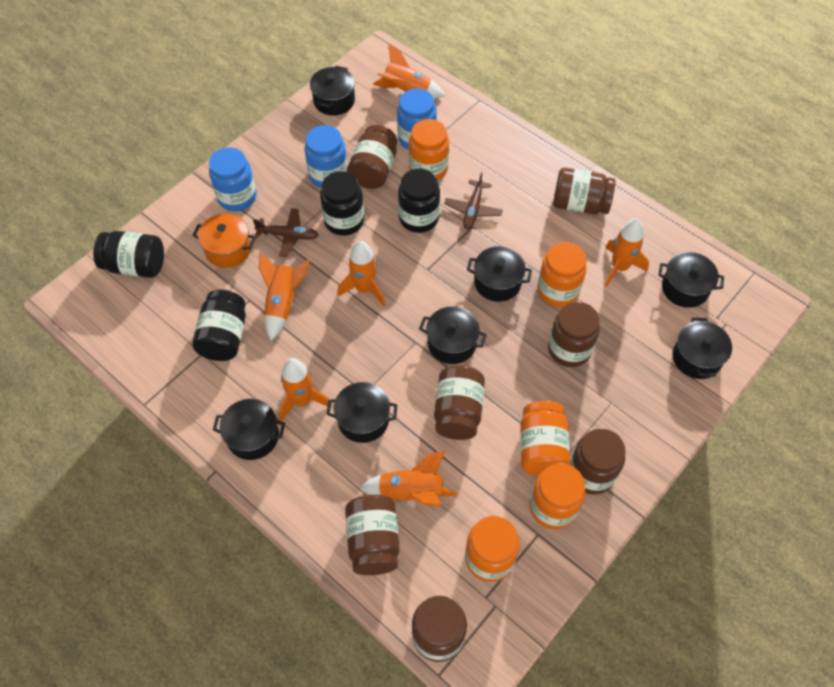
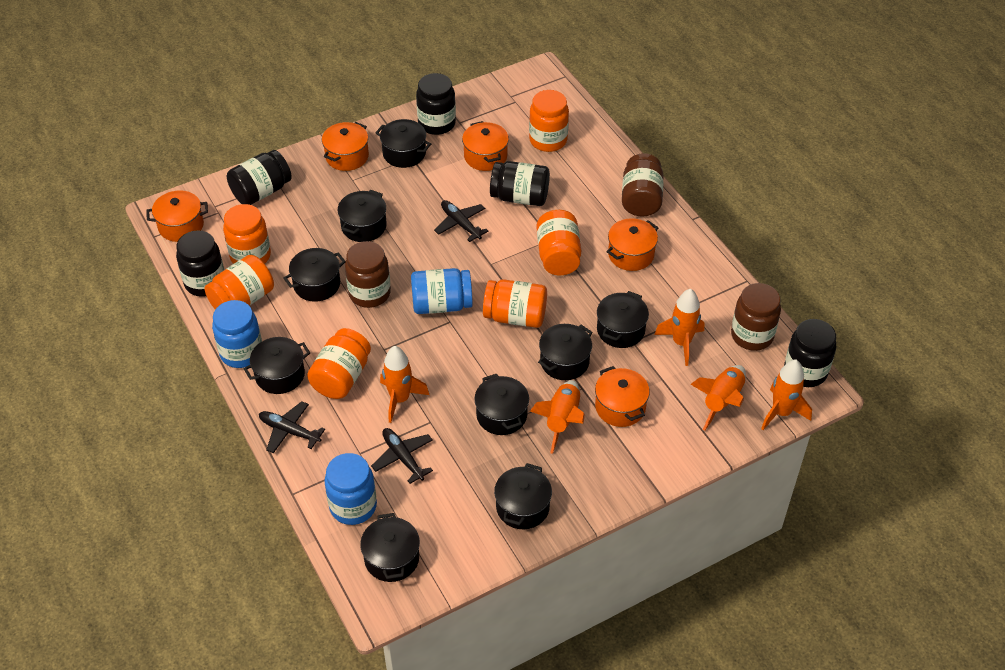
black jar: [93,231,164,278] [192,290,246,361] [320,171,364,236] [398,169,440,233] = 4 -> [176,230,224,297] [227,150,292,205] [416,73,456,135] [490,161,550,206] [784,319,836,387] = 5
black plane: none = 0 -> [259,401,325,453] [371,428,433,484] [434,200,488,242] = 3
black pot: [213,399,285,460] [310,66,355,115] [326,382,397,443] [419,306,487,364] [467,246,532,302] [658,252,724,308] [672,317,732,379] = 7 -> [244,337,310,394] [283,248,346,302] [338,190,387,242] [360,513,420,582] [375,119,431,168] [474,374,529,435] [494,463,552,529] [538,324,593,380] [597,291,649,348] = 9
brown jar: [345,495,399,575] [348,125,397,189] [412,596,467,662] [434,365,485,440] [548,302,600,367] [553,168,616,214] [570,428,626,495] = 7 -> [345,241,391,308] [622,153,663,217] [731,283,781,351] = 3
brown plane: [253,208,319,257] [444,172,503,230] = 2 -> none = 0
orange jar: [409,119,449,181] [465,516,520,582] [520,401,570,476] [529,463,586,529] [537,242,587,307] = 5 -> [205,255,274,310] [223,204,271,264] [307,328,371,399] [483,279,547,328] [529,90,569,152] [536,210,581,275] = 6
orange pot: [192,214,256,268] = 1 -> [146,190,208,242] [322,122,369,171] [462,121,509,171] [595,366,650,427] [606,218,658,271] = 5
orange rocket: [259,253,310,341] [279,358,332,422] [337,241,385,307] [360,451,457,506] [373,44,445,98] [605,218,649,287] = 6 -> [380,346,429,423] [530,380,585,454] [654,289,704,366] [690,365,746,431] [761,360,812,430] = 5

